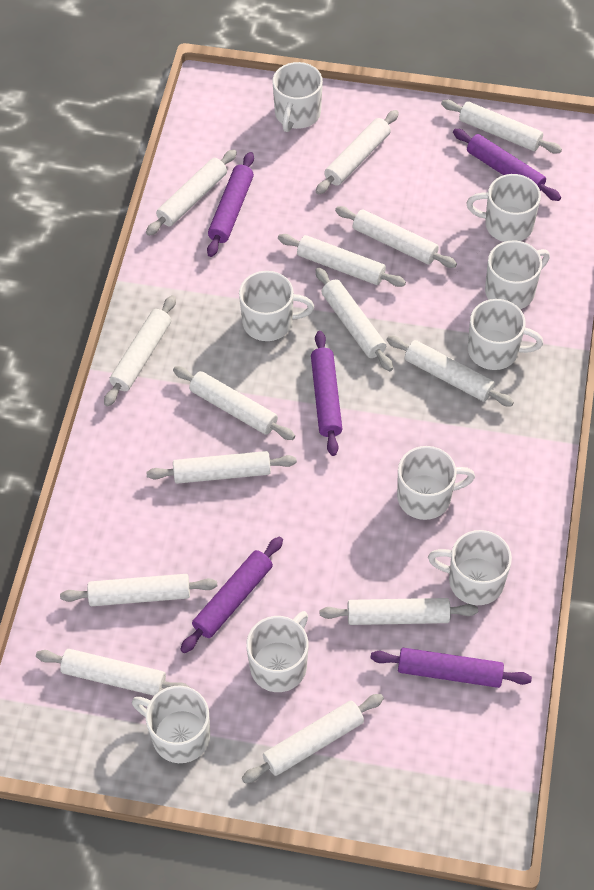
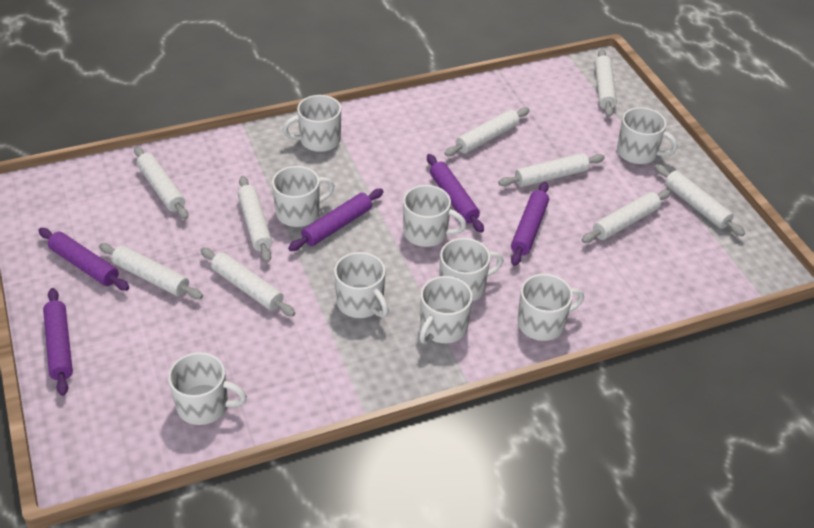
white rolling pin: [36,649,189,696] [60,574,217,606] [104,295,176,406] [146,149,237,236] [147,451,297,484] [173,366,295,440] [242,694,384,783] [278,234,406,287] [316,110,399,195] [316,268,393,371] [320,598,478,625] [335,206,457,268] [386,336,514,406] [441,99,562,154] = 14 -> [99,243,203,299] [134,147,188,219] [200,248,295,316] [237,176,272,263] [445,107,530,156] [498,153,605,187] [582,190,671,243] [595,49,617,117] [655,164,745,236] = 9

